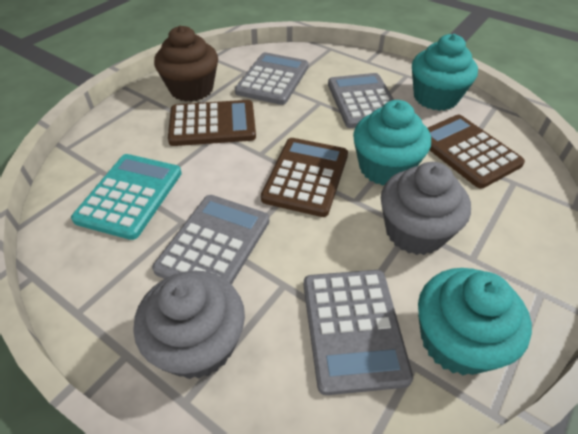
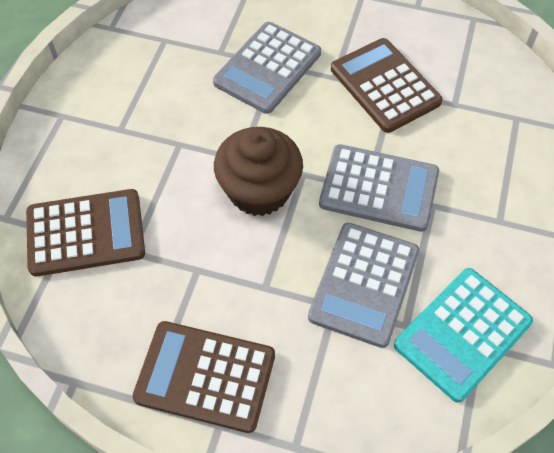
grey calculator: [152,195,269,285] [235,52,309,105] [304,270,413,395] [328,73,394,128] = 4 -> [213,22,321,114] [308,223,419,348] [319,144,439,232] = 3
grey cupcake: [134,271,245,379] [381,162,471,255] = 2 -> none = 0
turquoise cupcake: [353,100,431,186] [412,34,478,111] [418,268,532,375] = 3 -> none = 0

